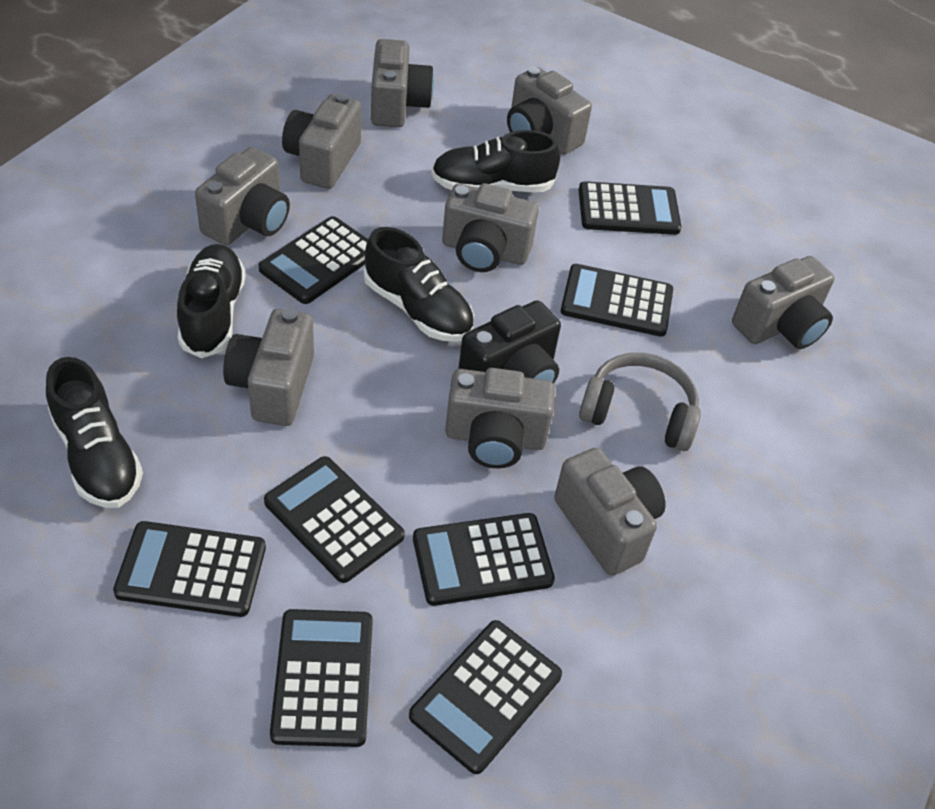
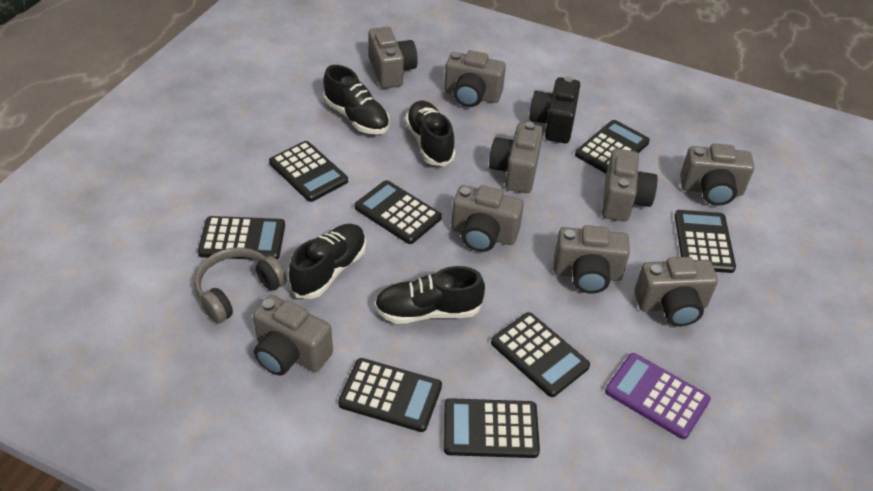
purple calculator: none = 0 -> [605,353,711,439] = 1

